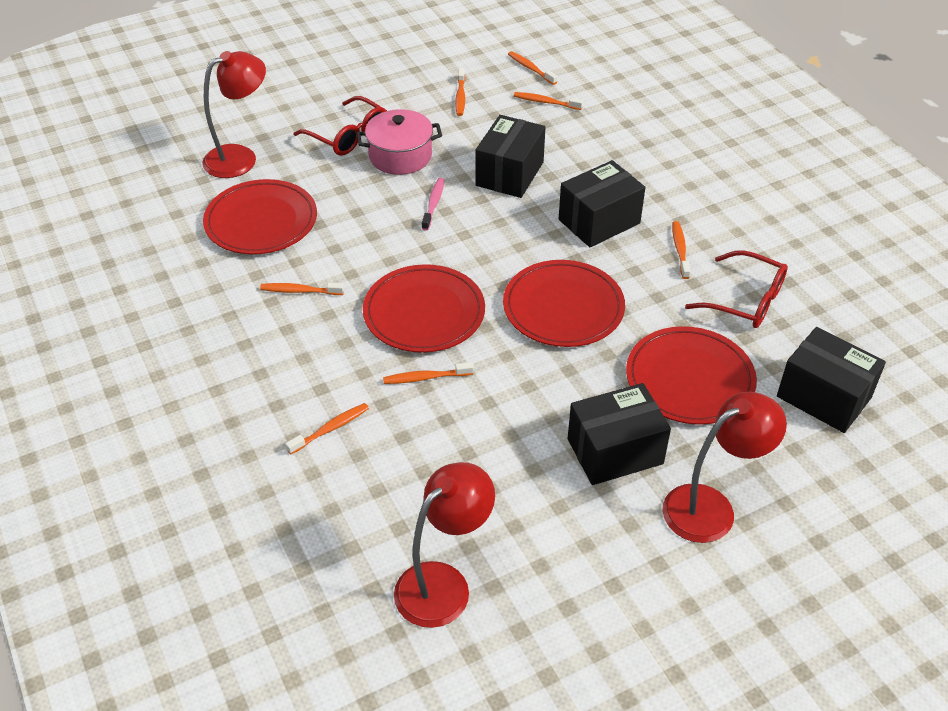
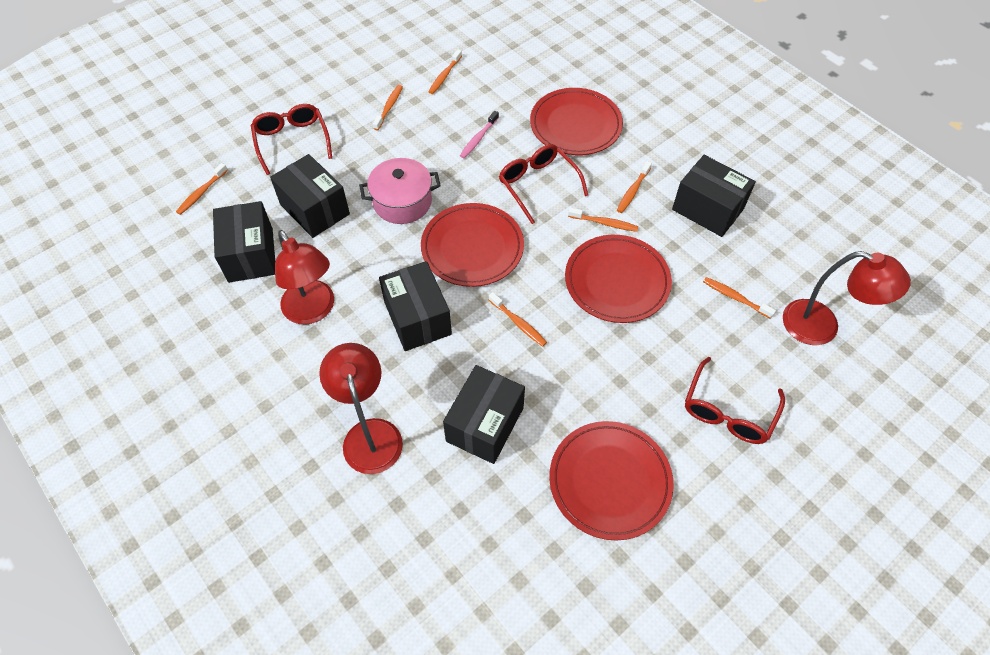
black box: [476,115,546,198] [559,160,645,247] [568,383,671,485] [777,327,886,433] = 4 -> [213,201,275,283] [270,154,350,238] [379,261,452,351] [443,365,525,464] [672,155,756,237] = 5
red glasses: [293,96,387,156] [685,250,788,328] = 2 -> [251,104,332,175] [499,144,588,224] [685,357,785,444] = 3

